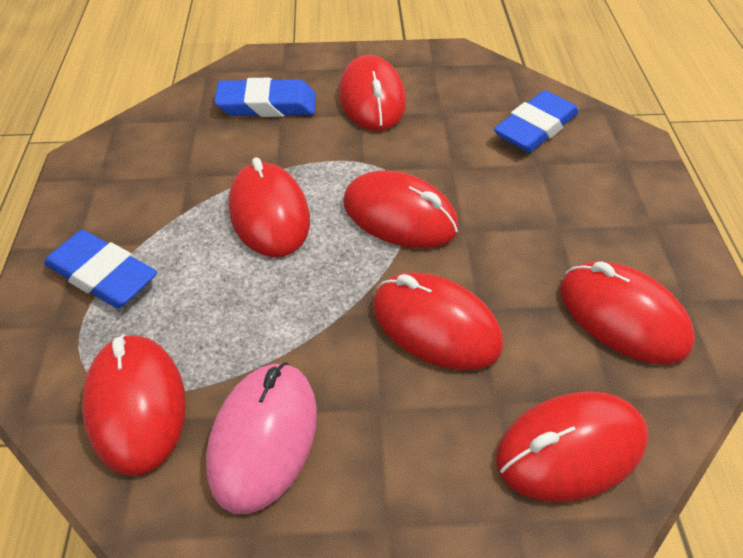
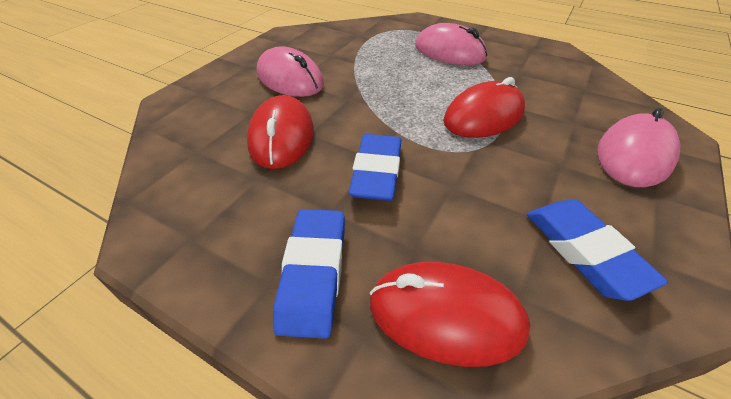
pink mouse: [206,362,317,514] = 1 -> [257,46,324,97] [415,23,487,65] [598,108,680,187] = 3
red mouse: [82,334,186,476] [228,157,310,257] [339,55,406,131] [343,170,459,248] [373,272,503,370] [496,391,648,502] [561,261,695,364] = 7 -> [247,95,314,169] [370,262,531,367] [443,77,525,138] = 3

